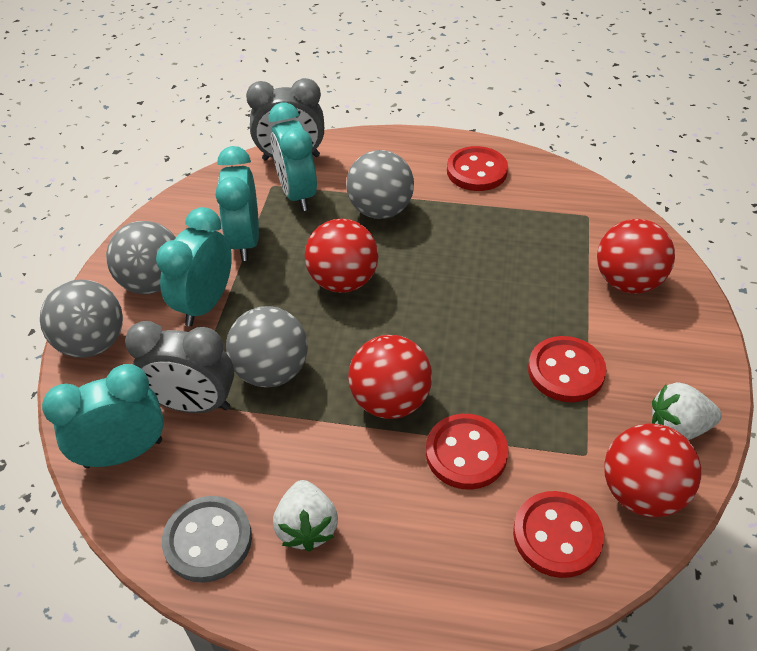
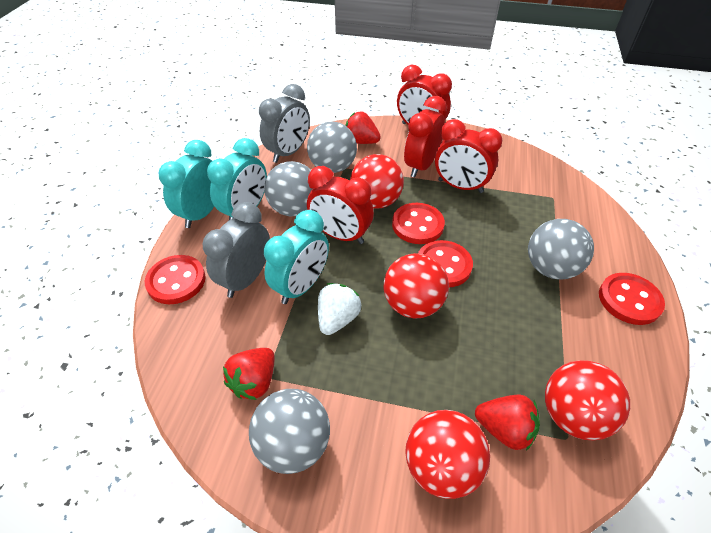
grey button: [162,496,252,583] = 1 -> none = 0
red clock: none = 0 -> [307,166,374,244] [397,65,452,124] [404,96,447,178] [435,119,502,193] = 4
red strawberry: none = 0 -> [223,348,275,400] [345,111,381,144] [475,395,540,451] = 3
turquoise clock: [42,364,164,468] [156,207,232,326] [215,146,259,261] [269,103,317,211] = 4 -> [159,140,214,228] [207,138,267,220] [264,210,329,304] = 3
white strawberry: [273,480,338,552] [652,382,722,440] = 2 -> [318,283,361,335] = 1

